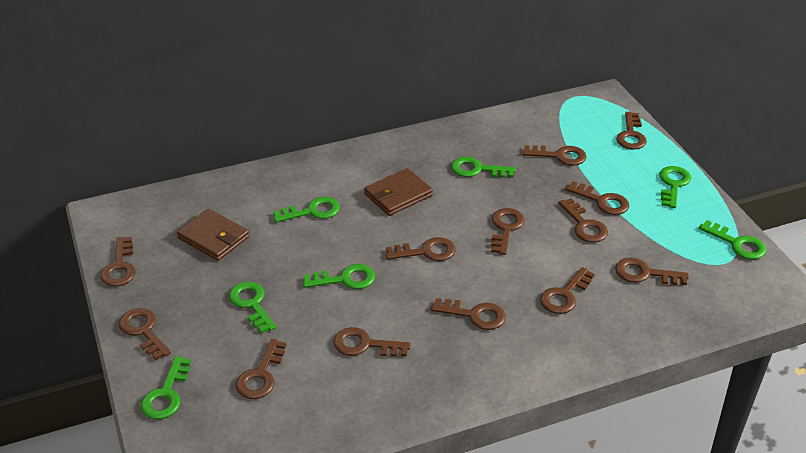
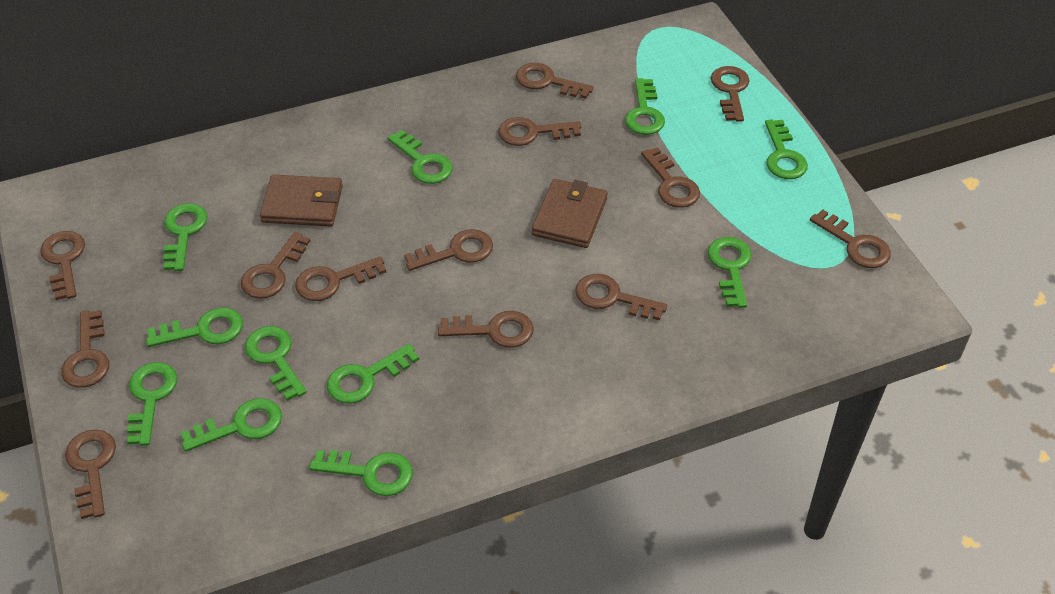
green key: [141,356,191,419] [229,282,276,333] [273,197,340,222] [303,264,375,289] [451,157,516,178] [659,166,691,208] [699,220,766,260] = 7 -> [127,362,178,446] [146,307,243,347] [163,203,208,271] [181,398,282,452] [245,326,307,401] [309,450,413,496] [327,344,419,403] [388,130,452,184] [625,78,665,135] [708,237,752,308] [765,119,808,179] = 11

